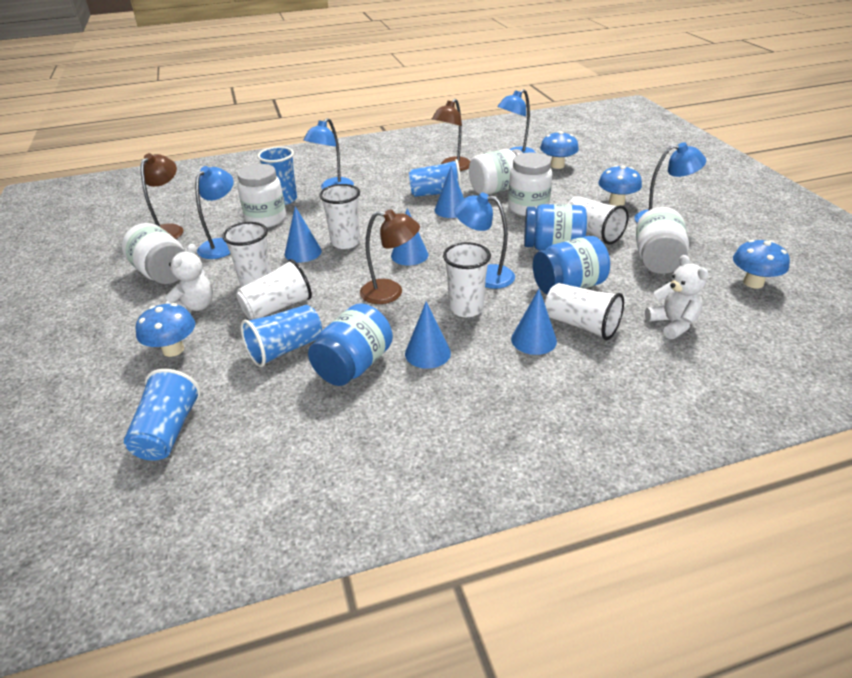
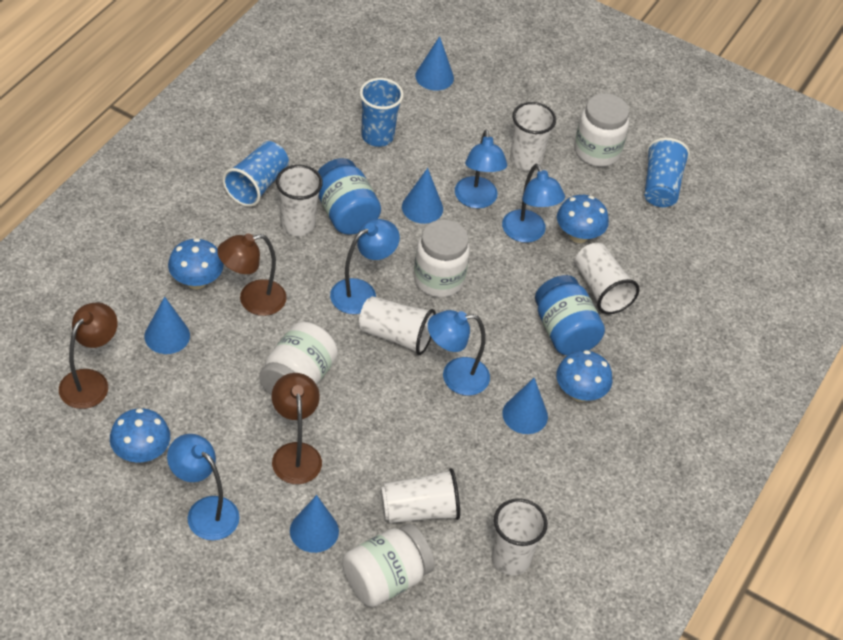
blue cup: [124,369,201,461] [241,305,322,367] [258,146,297,205] [409,159,462,197] = 4 -> [222,141,289,207] [359,78,404,147] [644,137,690,207] = 3
blue jar: [308,303,393,386] [524,204,587,251] [533,236,610,294] = 3 -> [318,158,381,235] [535,275,605,355] = 2
white jar: [122,223,185,284] [237,164,286,228] [469,149,523,195] [508,153,552,216] [636,207,689,274] = 5 -> [259,322,338,396] [342,524,435,607] [414,220,470,297] [574,93,629,167] = 4
white teddy bear: [166,244,213,313] [645,255,709,339] = 2 -> none = 0

